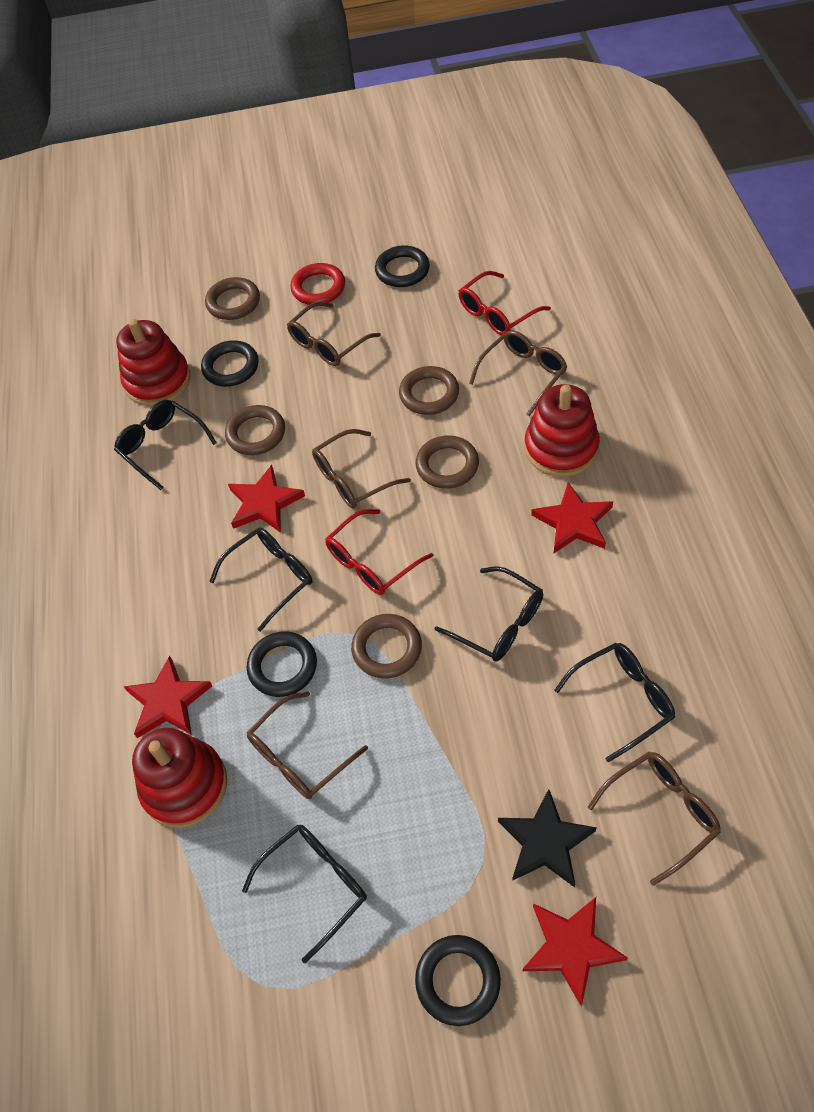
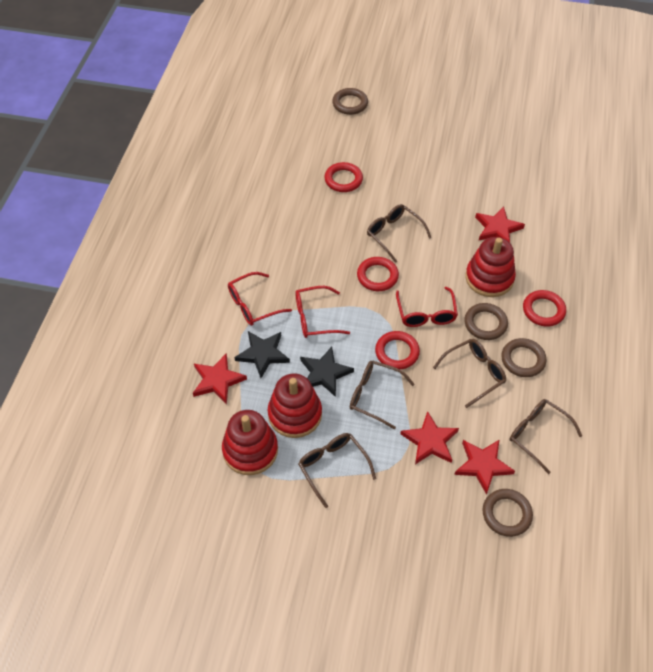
black glasses: [114,400,217,490] [209,528,312,632] [242,824,367,963] [435,566,543,661] [554,643,675,763] = 5 -> none = 0
black ring: [201,340,259,387] [247,631,317,697] [375,245,430,287] [415,935,501,1026] = 4 -> none = 0
black star: [498,789,597,887] = 1 -> [234,331,290,378] [300,347,354,397] = 2
brown ring: [205,277,260,320] [225,405,285,455] [351,614,422,679] [399,366,459,415] [415,435,479,489] = 5 -> [332,88,368,115] [464,303,508,340] [482,489,533,537] [501,338,547,377] = 4
red glasses: [325,509,434,595] [459,271,551,335] = 2 -> [228,272,292,326] [295,286,350,338] [396,287,458,327] = 3
red ring: [290,263,345,305] = 1 -> [324,162,363,192] [357,257,399,291] [375,331,420,370] [523,290,566,327] = 4

